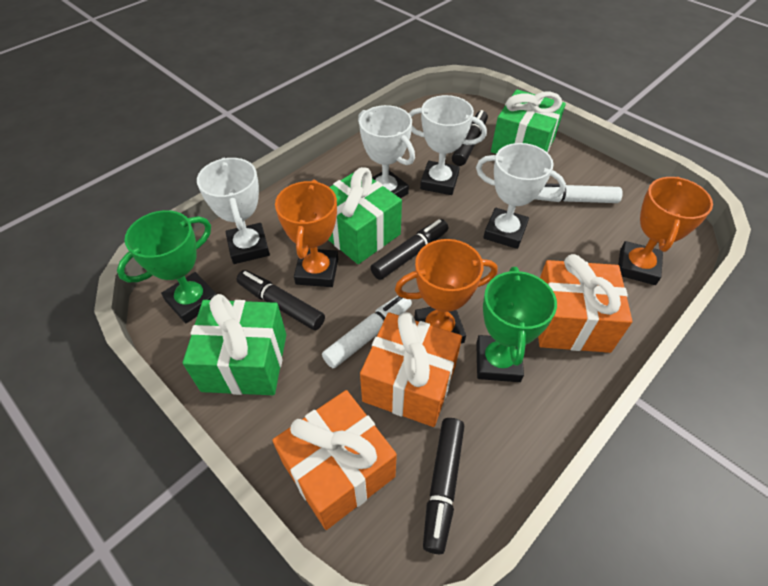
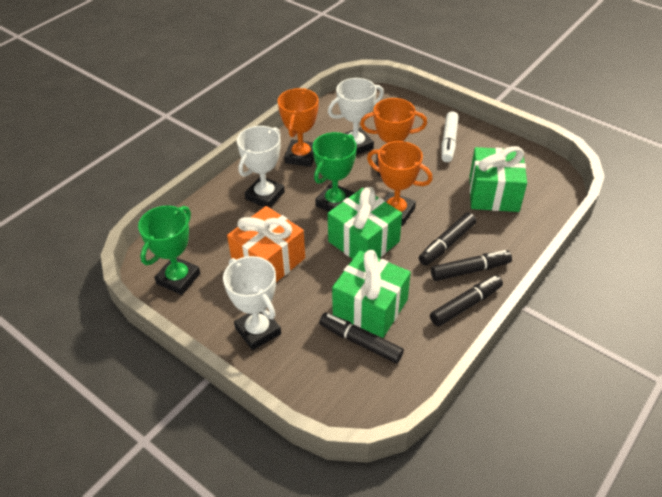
orange gift: [272,390,397,530] [360,312,462,427] [538,254,632,353] = 3 -> [227,206,305,282] = 1
white marker: [322,296,412,368] [535,183,623,203] = 2 -> [441,111,459,162] = 1
white trophy: [197,158,270,264] [358,105,415,198] [409,95,487,195] [476,143,566,249] = 4 -> [223,256,281,350] [237,126,285,208] [328,78,384,155] = 3

